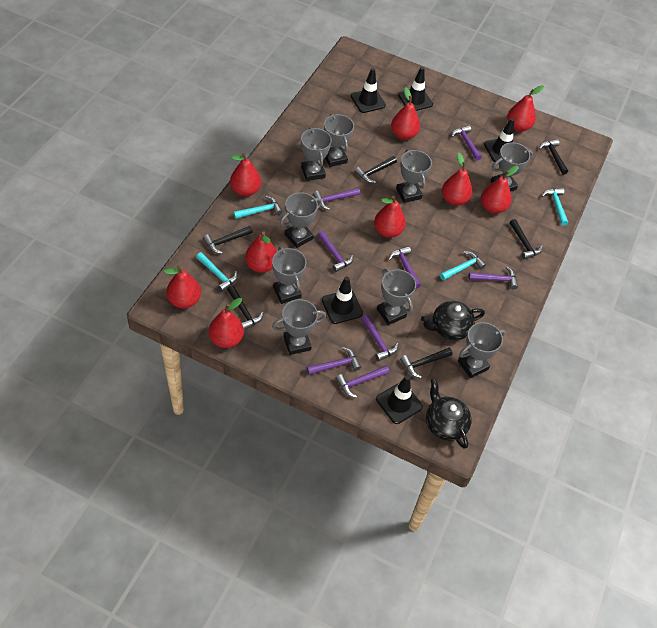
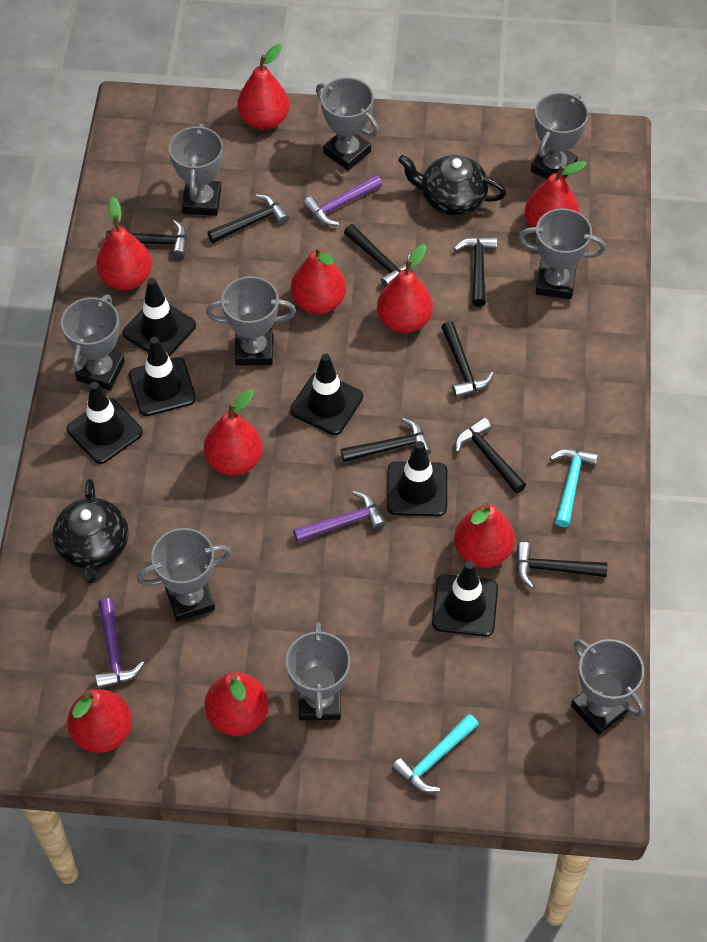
black hammer: [203,226,253,254] [227,285,263,330] [355,156,397,183] [400,348,453,378] [509,219,543,259] [539,139,568,175] = 6 -> [106,220,187,258] [207,194,289,243] [341,418,431,462] [344,224,411,287] [441,321,494,398] [454,237,497,307] [455,417,526,493] [516,542,608,589] = 8
black traffic cone: [322,277,363,324] [351,68,386,113] [376,375,423,424] [398,67,433,111] [484,118,514,162] = 5 -> [67,382,143,464] [123,278,196,357] [129,337,196,416] [290,354,363,435] [387,441,447,516] [432,561,498,636] = 6
purple hammer: [307,347,361,375] [313,188,360,210] [318,231,354,272] [336,366,389,398] [361,315,398,361] [388,246,421,289] [452,125,482,160] [468,266,518,289] = 8 -> [95,598,145,689] [293,491,386,543] [303,175,382,226] = 3
turquoise hammer: [196,252,238,292] [233,196,282,219] [440,251,486,281] [542,188,568,226] = 4 -> [392,714,479,793] [550,449,598,527] = 2

